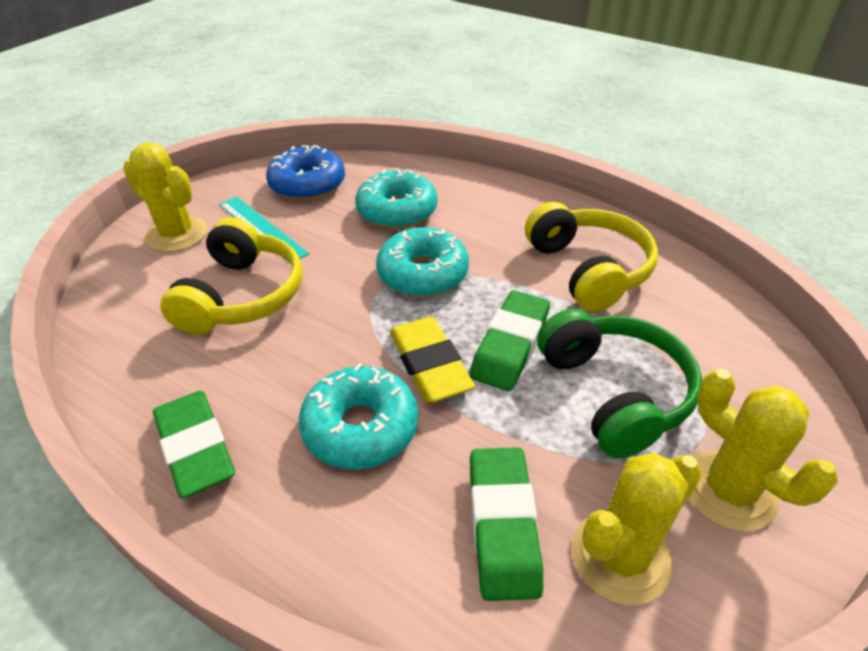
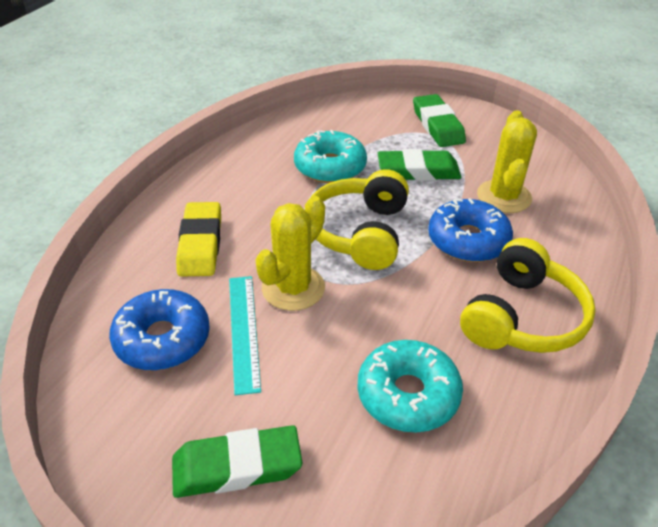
blue donut: [266,145,345,200] = 1 -> [109,289,210,370] [428,198,513,262] = 2
green headphones: [537,309,702,458] = 1 -> none = 0
turquoise donut: [299,363,418,469] [355,169,438,229] [376,227,469,297] = 3 -> [294,130,367,183] [357,340,463,432] = 2
yellow cactus: [123,142,208,252] [571,453,702,605] [689,369,838,531] = 3 -> [255,196,325,311] [477,111,537,213] = 2

